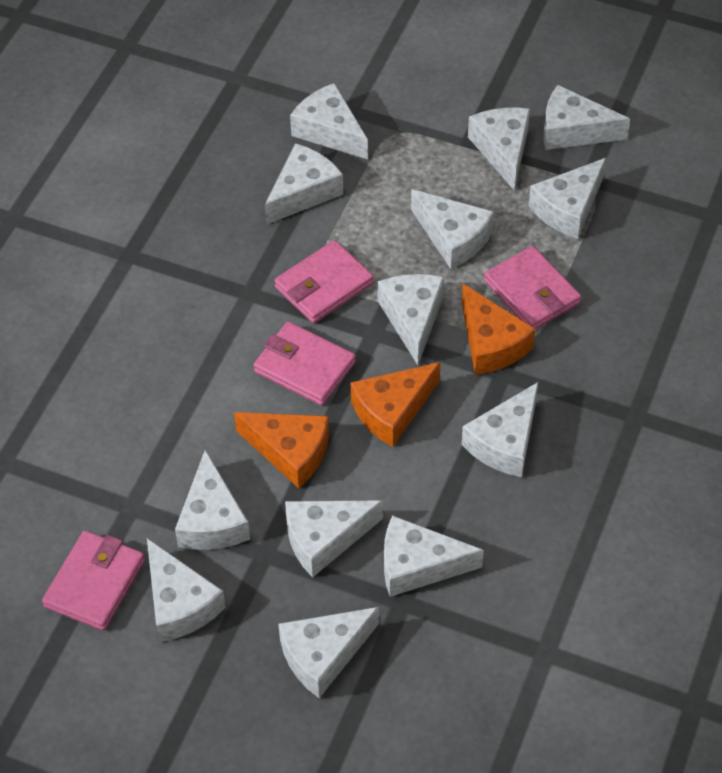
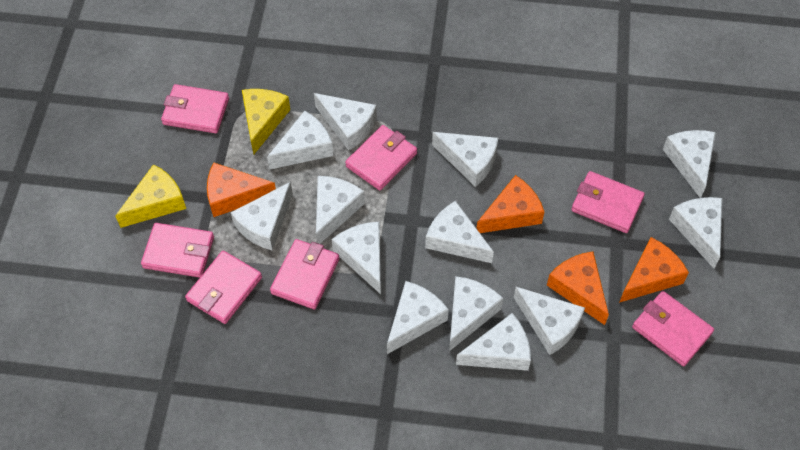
orange cheese: [234,412,329,488] [351,362,441,447] [462,284,535,375] = 3 -> [207,162,276,217] [476,175,544,233] [547,251,609,325] [619,237,689,303] = 4
pink wallet: [42,531,145,631] [253,321,356,406] [274,240,374,323] [484,246,581,329] = 4 -> [141,223,214,278] [161,84,229,133] [185,251,262,324] [270,239,340,309] [345,125,417,191] [571,171,645,233] [632,291,714,366] = 7
yellow cheese: none = 0 -> [115,164,186,228] [242,89,290,154] = 2

